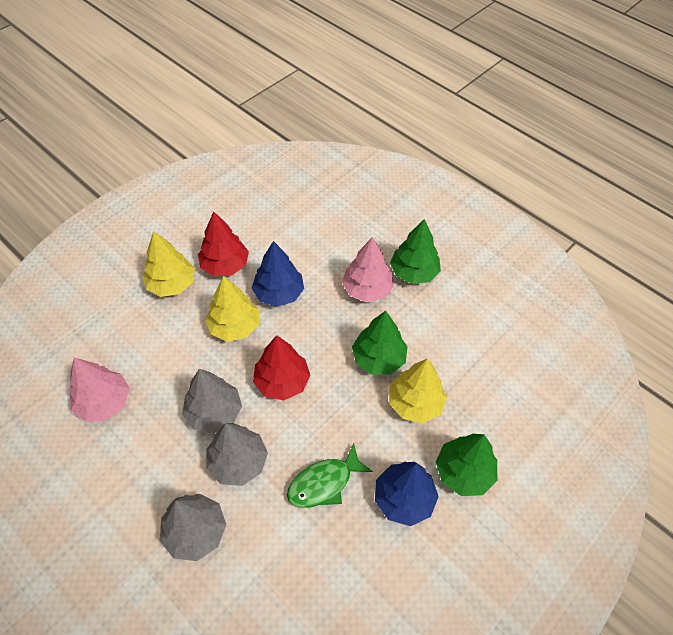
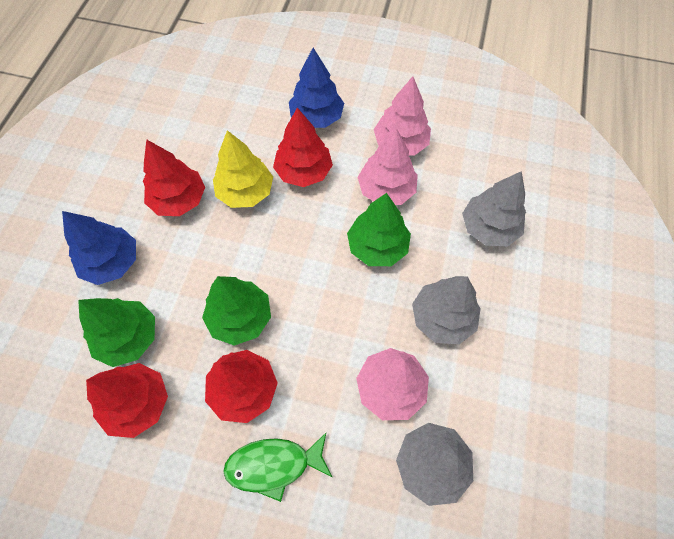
pink tree: [69,358,130,422] [342,237,394,302] = 2 -> [356,348,429,420] [358,128,418,205] [374,77,431,155] = 3
red tree: [198,211,249,276] [253,335,311,400] = 2 -> [86,363,168,438] [143,139,205,216] [205,350,278,423] [273,108,333,187] = 4
yellow tree: [142,231,195,297] [205,276,259,342] [389,359,447,423] = 3 -> [213,130,273,208] = 1

